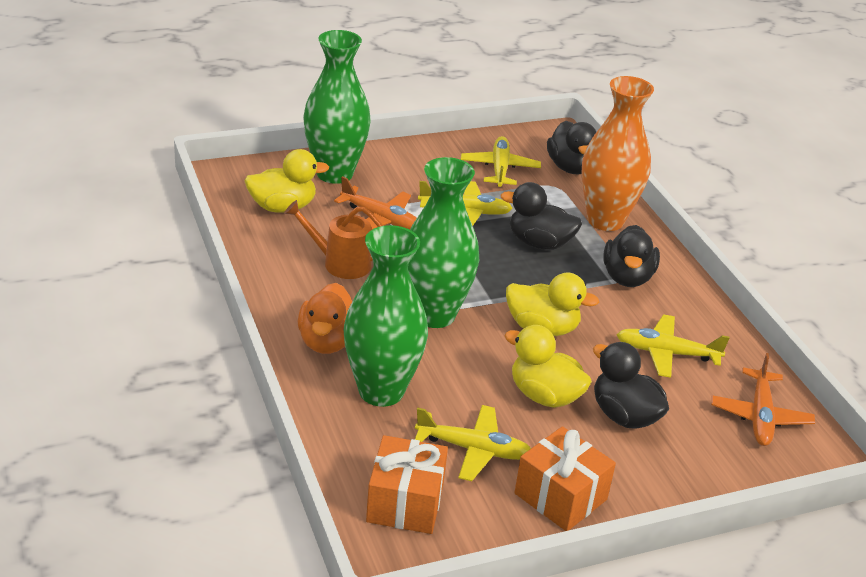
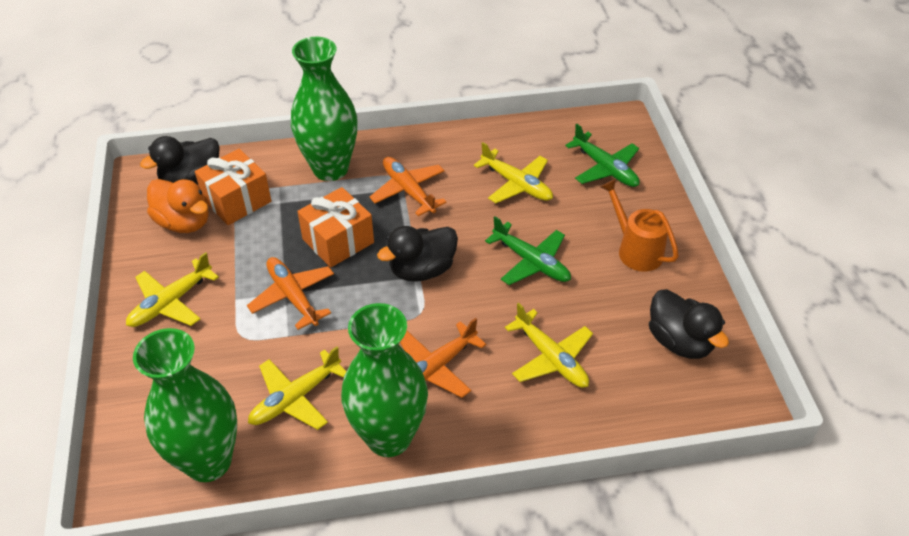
black duck: [501,182,582,250] [547,121,596,175] [593,342,669,428] [603,225,660,287] = 4 -> [140,136,220,185] [377,226,458,282] [649,289,729,359] = 3
green plane: none = 0 -> [485,216,571,285] [565,124,640,187] = 2
orange plane: [334,176,417,230] [711,353,815,446] = 2 -> [247,257,334,330] [369,157,447,216] [400,318,486,398] = 3
orange vase: [581,76,654,231] = 1 -> none = 0
yellow duck: [245,149,329,213] [505,325,592,408] [506,273,599,336] = 3 -> none = 0

